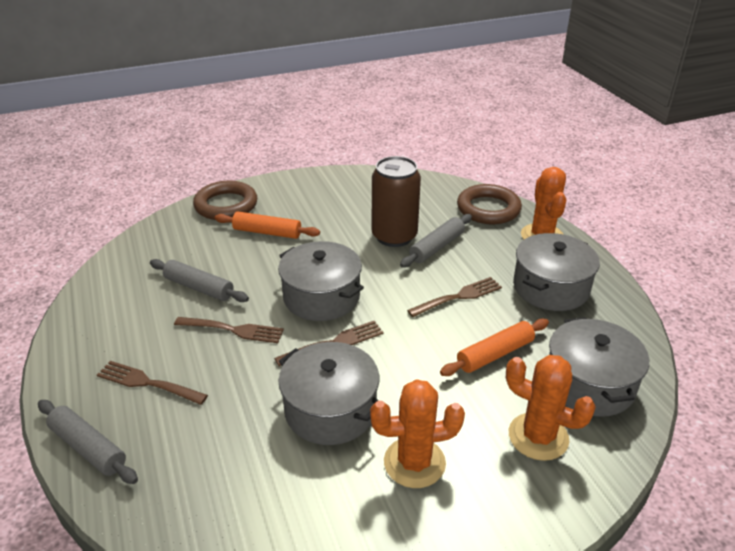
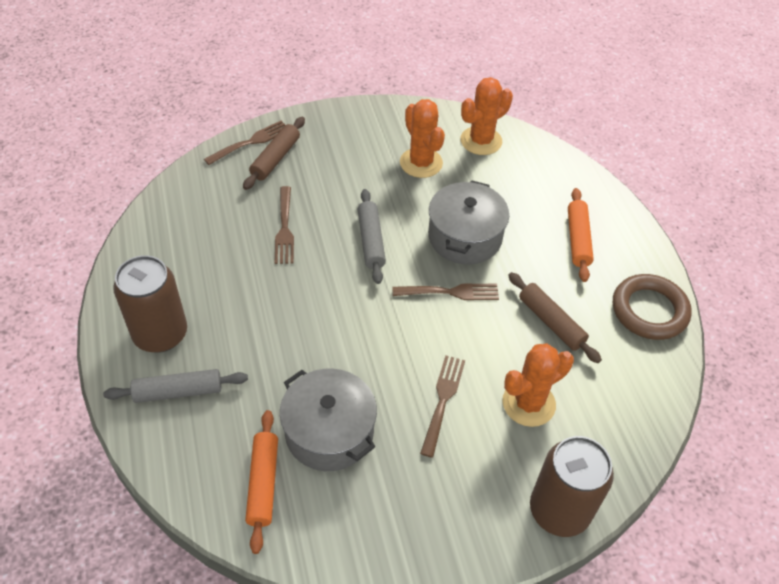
brown can: [372,156,421,247] = 1 -> [113,255,187,353] [530,436,614,537] = 2
brown ring: [193,181,257,220] [457,184,522,224] = 2 -> [613,274,692,340] = 1
brown rolling pin: none = 0 -> [243,117,305,190] [508,272,602,363] = 2
grey pot: [278,241,364,321] [279,342,379,445] [513,233,600,311] [549,317,649,417] = 4 -> [280,369,377,471] [428,180,509,264] = 2
grey rolling pin: [38,400,138,484] [150,259,249,302] [400,214,472,268] = 3 -> [103,369,248,403] [358,189,386,284] = 2

